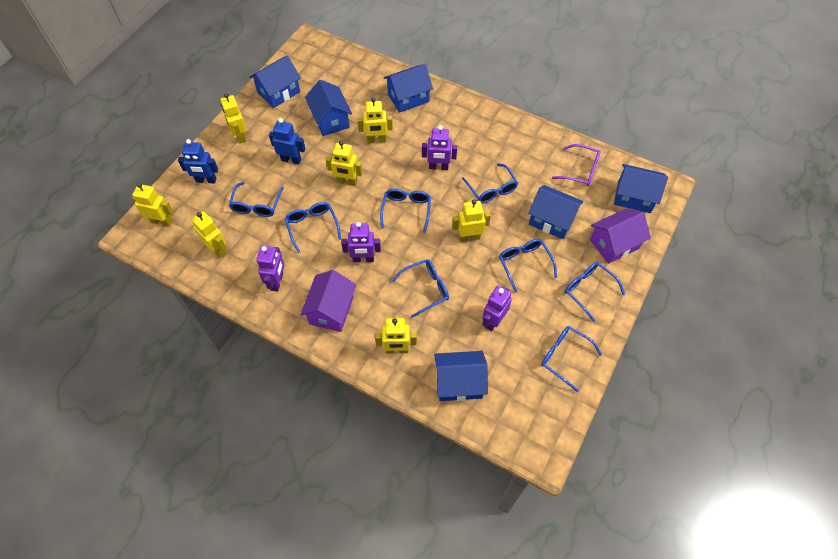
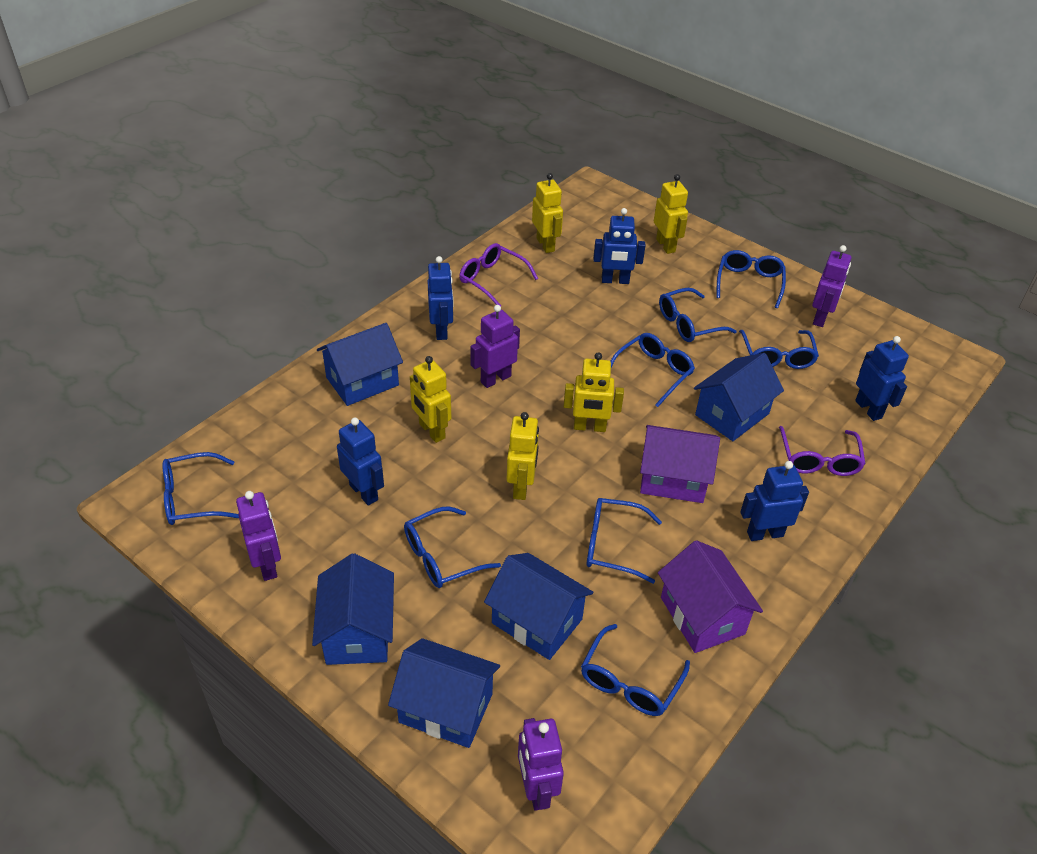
blue house: [250,56,301,108] [305,80,352,136] [384,64,433,113] [434,351,488,401] [528,185,583,239] [614,164,668,213] = 6 -> [312,553,394,665] [317,323,403,406] [388,638,500,748] [484,553,593,660] [694,353,784,441] = 5
blue robot: [178,139,218,184] [269,118,305,165] = 2 -> [337,418,384,506] [427,256,454,340] [593,208,646,284] [740,461,809,541] [855,336,909,421] = 5
purple glasses: [552,144,601,187] = 1 -> [459,243,538,306] [779,426,865,476] = 2
yellow robot: [132,183,173,227] [191,211,226,258] [220,93,247,144] [326,141,363,186] [358,98,393,143] [375,318,417,354] [452,200,491,242] = 7 -> [410,356,451,443] [506,412,539,500] [532,173,563,253] [563,352,624,432] [654,174,688,254] = 5

